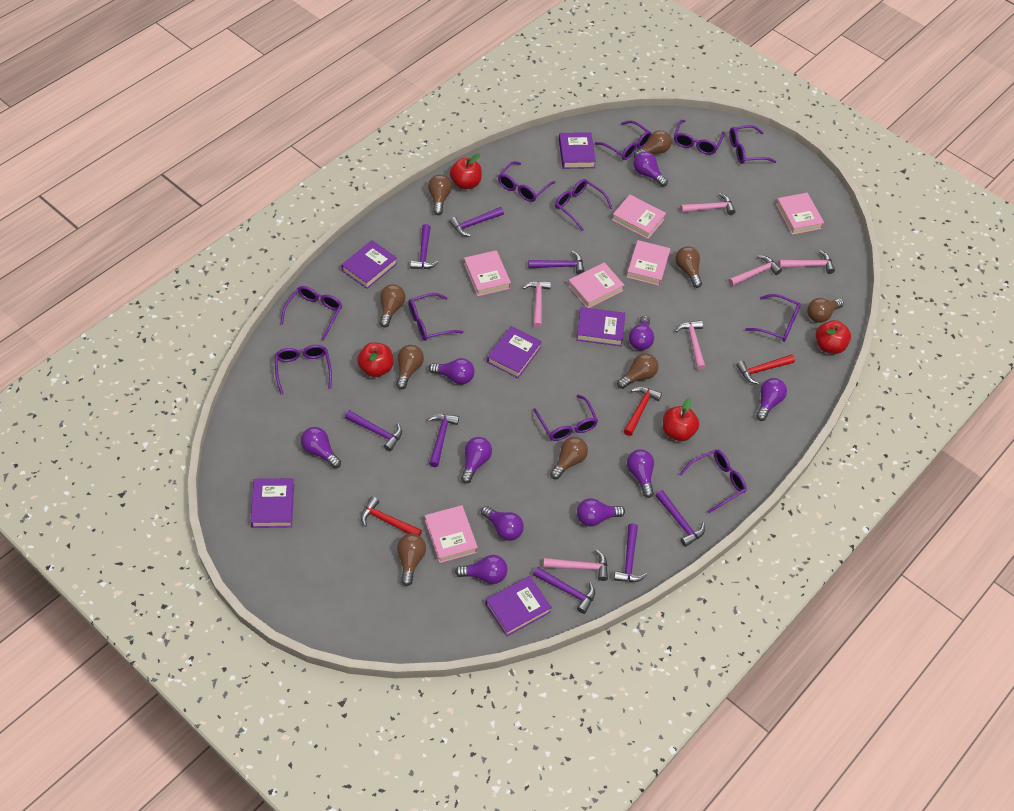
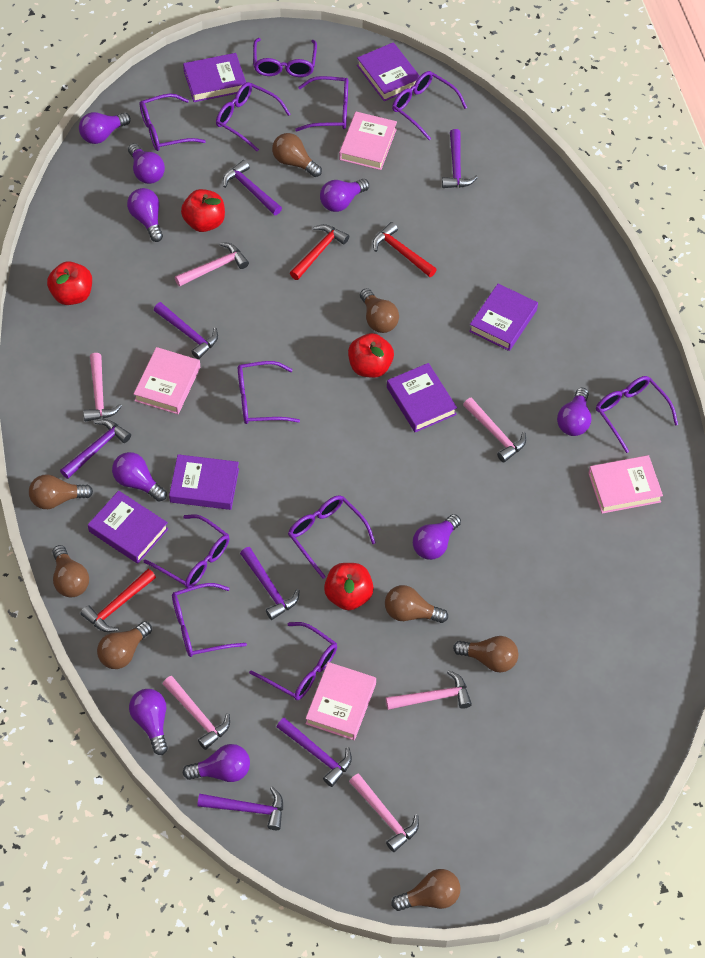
brown light bulb: [379,284,406,328] [396,345,424,390] [397,534,426,586] [428,174,452,215] [550,437,588,479] [617,354,658,389] [634,130,672,158] [675,246,702,288] [807,298,844,323] = 9 -> [29,474,93,509] [52,545,89,597] [97,621,152,669] [272,133,322,177] [360,288,399,333] [385,585,448,623] [391,869,461,911] [453,636,518,673] = 8
pink book: [425,505,478,563] [464,250,511,296] [568,262,624,308] [612,195,666,239] [627,240,671,286] [776,193,824,235] = 6 -> [134,347,200,414] [306,662,376,740] [339,112,397,170] [588,455,663,514] = 4
purple hammer: [345,410,402,451] [410,224,439,269] [428,414,459,467] [449,207,504,237] [528,251,585,275] [533,567,595,614] [614,523,647,582] [655,490,705,547] = 8 -> [60,419,131,479] [154,302,218,359] [197,787,283,830] [223,160,282,215] [240,547,300,620] [277,718,352,787] [442,129,478,188] = 7
purple light bulb: [301,427,341,468] [429,358,475,385] [455,555,507,584] [461,437,492,484] [481,506,524,541] [577,498,625,526] [627,449,654,498] [629,315,654,350] [633,152,668,187] [756,378,787,421] = 10 -> [79,112,131,144] [112,452,167,502] [127,188,163,242] [128,143,165,184] [129,689,168,755] [182,744,250,782] [320,179,369,212] [413,514,461,560] [557,388,591,436] = 9

